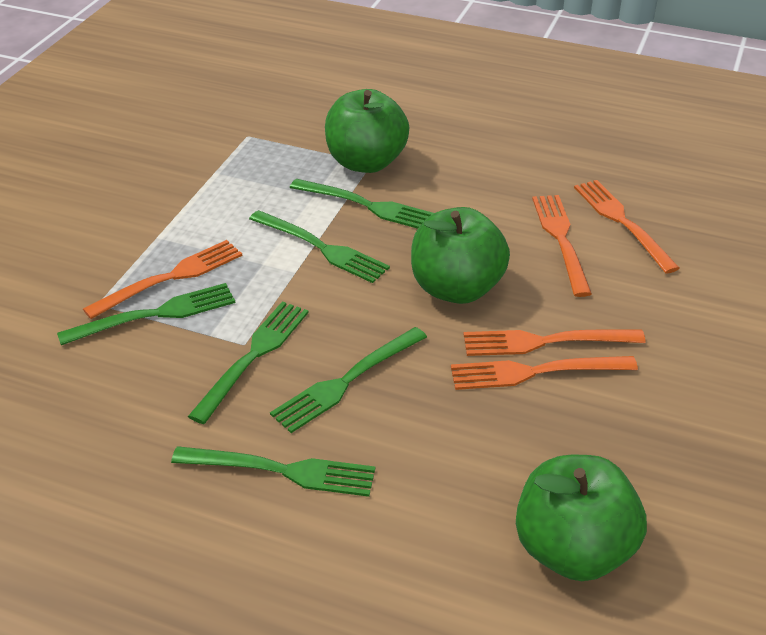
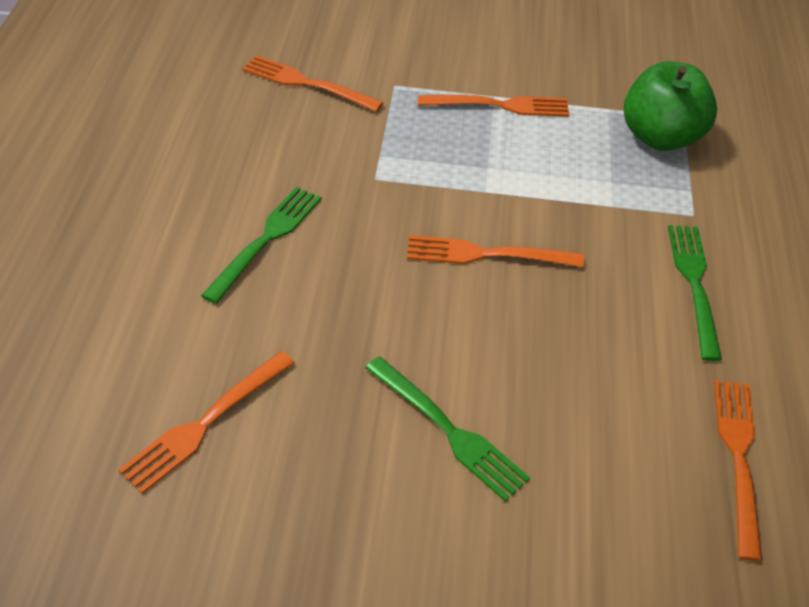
green apple: [325,89,409,173] [411,207,510,304] [516,455,647,581] = 3 -> [624,61,717,151] = 1
green fork: [57,283,235,345] [171,446,375,497] [188,301,309,424] [249,210,390,283] [270,327,427,433] [290,179,434,229] = 6 -> [201,186,321,304] [365,356,530,501] [668,225,722,361] = 3

